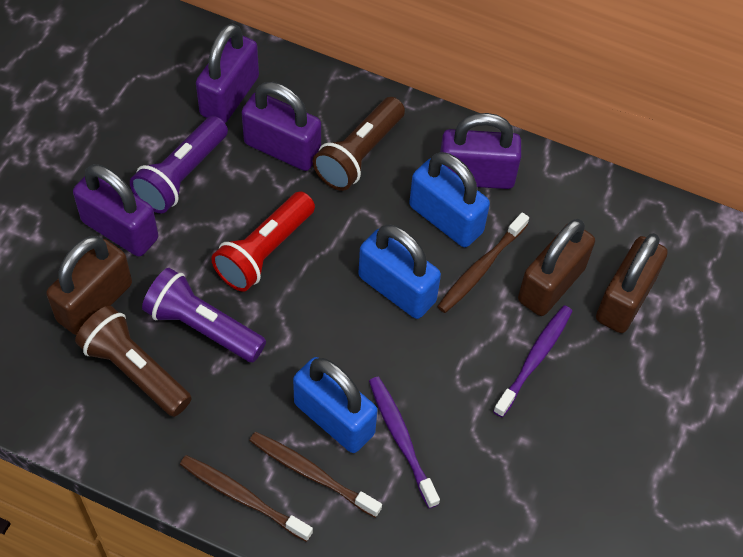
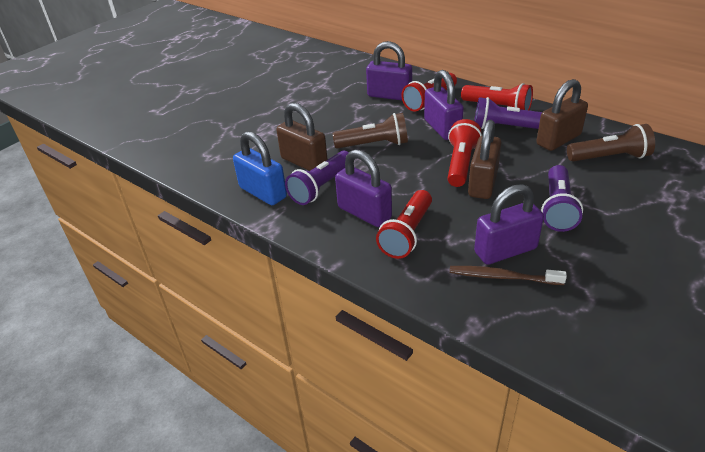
blue padlock: [293,357,377,453] [359,225,441,319] [409,152,490,247] = 3 -> [233,131,287,205] = 1
brown toothbrush: [180,455,313,542] [249,432,382,518] [437,212,529,313] = 3 -> [450,266,567,285] = 1
purple flashlight: [130,116,228,214] [142,268,266,362] = 2 -> [285,151,349,205] [474,97,542,129] [541,165,583,232] = 3
purple toothbrush: [369,377,440,509] [493,305,573,417] = 2 -> none = 0
red flashlight: [211,191,315,291] = 1 -> [376,190,432,259] [401,73,457,112] [447,119,482,187] [461,83,533,110] = 4

